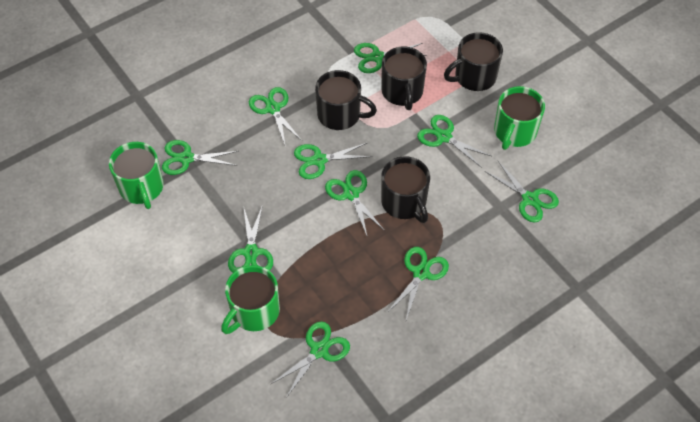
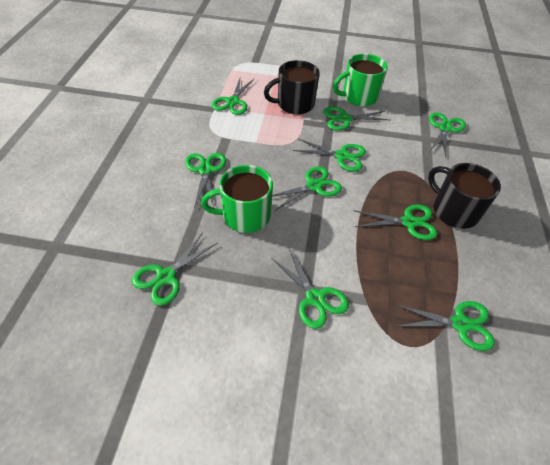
black mug: [315,70,377,130] [381,47,427,110] [381,156,430,223] [444,32,503,91] = 4 -> [264,60,320,115] [428,163,501,229] = 2
green mug: [109,142,164,209] [221,265,280,334] [494,86,545,150] = 3 -> [201,165,273,233] [333,54,388,106] = 2

